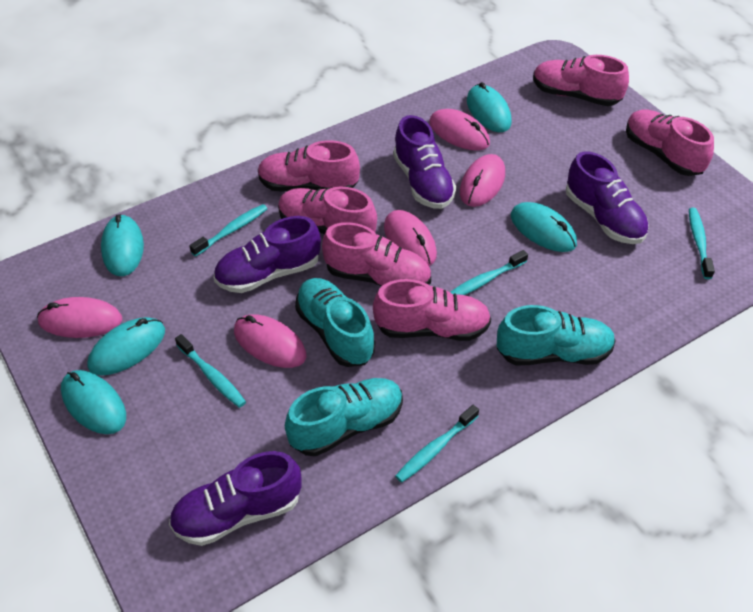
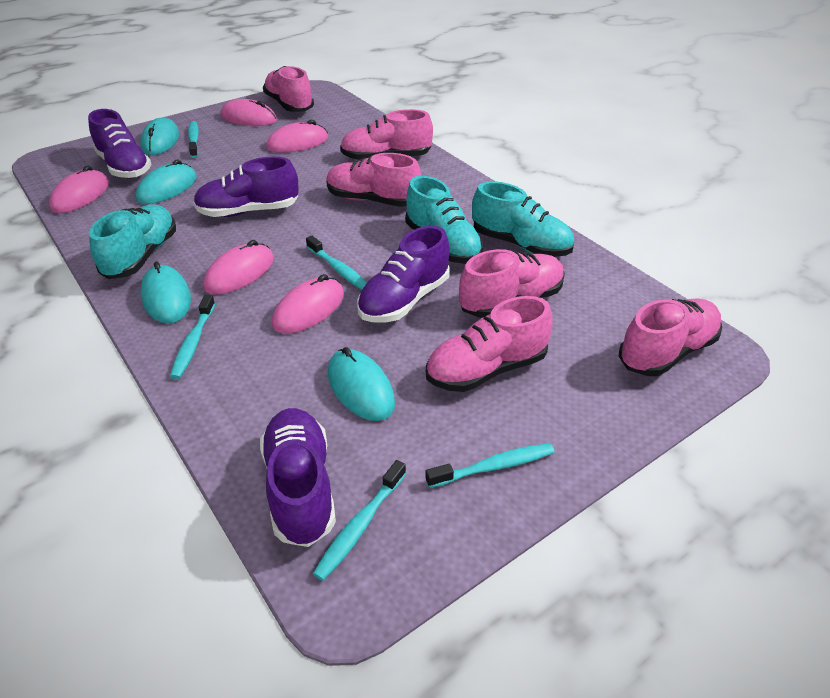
turquoise mouse: [61,370,126,434] [87,317,165,375] [101,214,144,276] [467,82,512,132] [511,202,577,252] = 5 -> [136,160,197,204] [140,118,179,155] [141,262,191,324] [328,347,395,421] = 4

